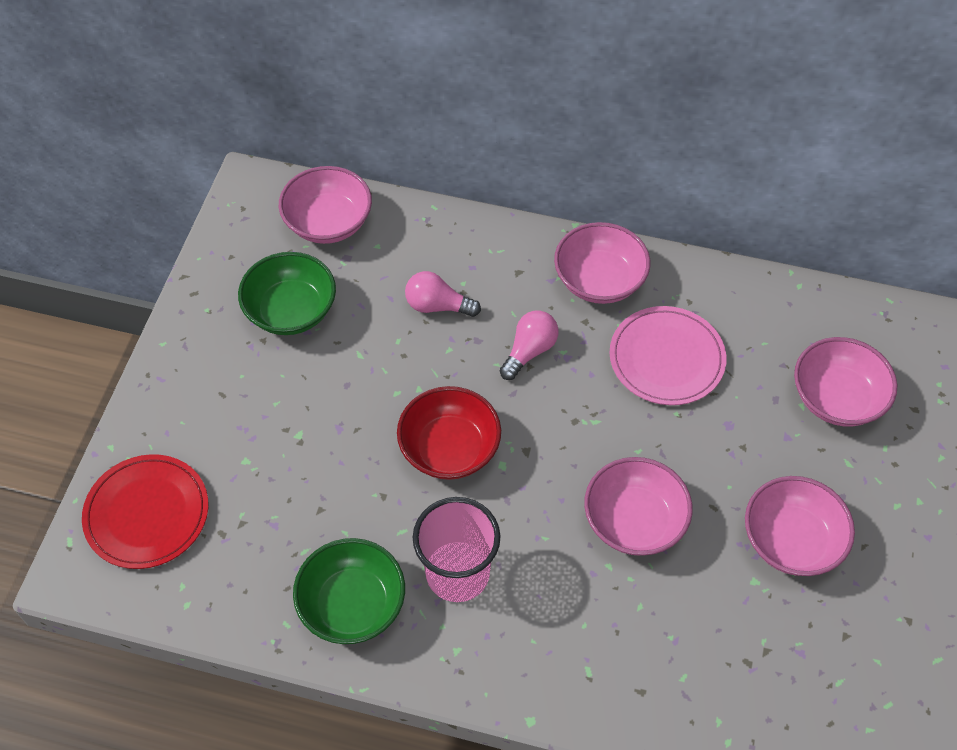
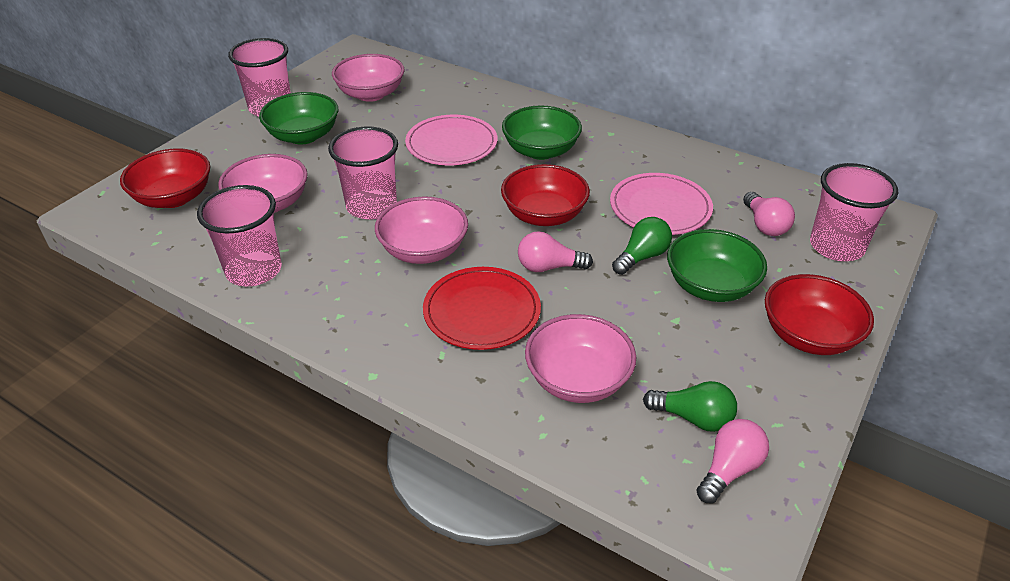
green bowl: [238,252,336,335] [293,538,405,644] = 2 -> [259,92,338,144] [502,105,582,160] [667,229,767,302] = 3
green light bulb: none = 0 -> [612,217,672,275] [643,381,737,432] = 2
pink bowl: [279,166,372,244] [554,222,650,304] [584,457,693,556] [745,476,855,576] [794,337,897,427] = 5 -> [218,154,308,213] [332,54,405,102] [375,196,468,264] [525,314,636,403] = 4
pink cup: [413,497,501,602] = 1 -> [197,185,282,286] [228,38,291,117] [328,127,398,219] [810,163,898,261] = 4
pink light bulb: [405,271,481,317] [500,311,558,380] = 2 -> [518,231,593,272] [696,419,769,503] [743,192,795,236] = 3
pink plate: [610,306,726,405] = 1 -> [405,115,497,165] [610,173,713,235] = 2
red bowl: [397,386,501,480] = 1 -> [120,149,210,208] [501,164,590,226] [765,274,874,355] = 3

